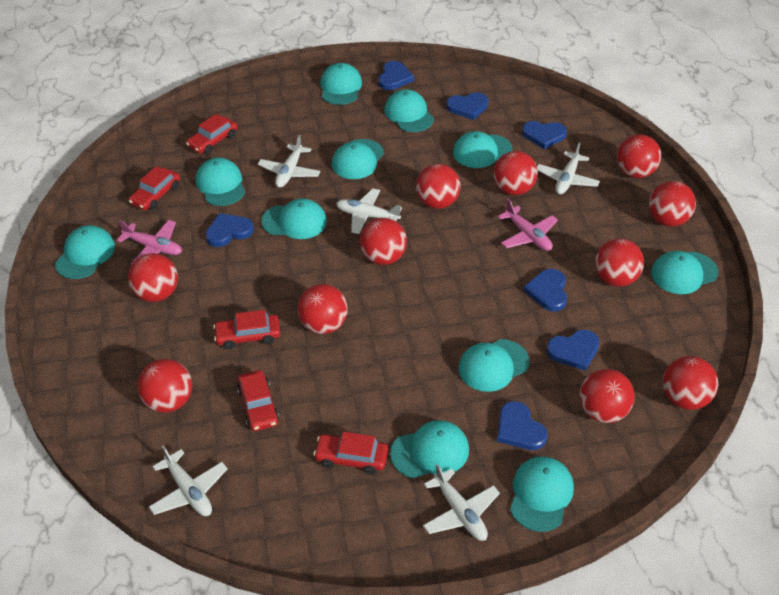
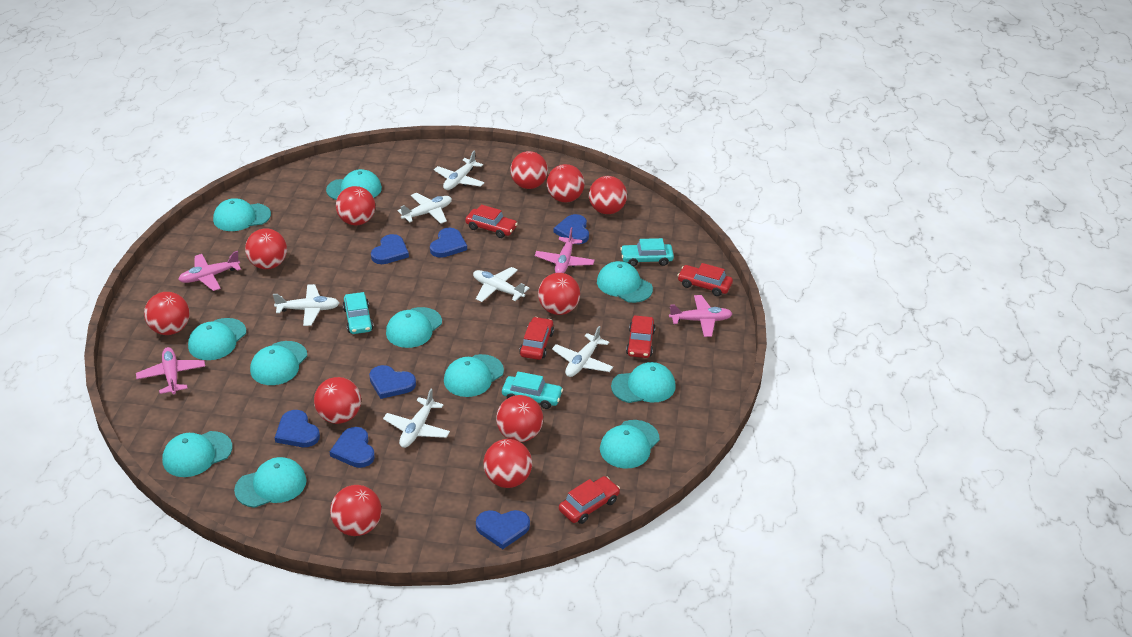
pink plane: [117,220,182,265] [498,199,558,251] = 2 -> [136,347,205,394] [178,251,241,291] [535,227,595,273] [669,295,732,337] = 4
turquoise car: none = 0 -> [343,292,374,334] [502,372,563,409] [620,238,674,266] = 3
white plane: [149,446,228,516] [258,135,320,188] [336,188,402,234] [423,464,500,541] [537,143,600,195] = 5 -> [273,284,339,326] [383,389,450,448] [398,193,452,224] [434,150,485,190] [473,267,529,302] [552,326,613,377] = 6

